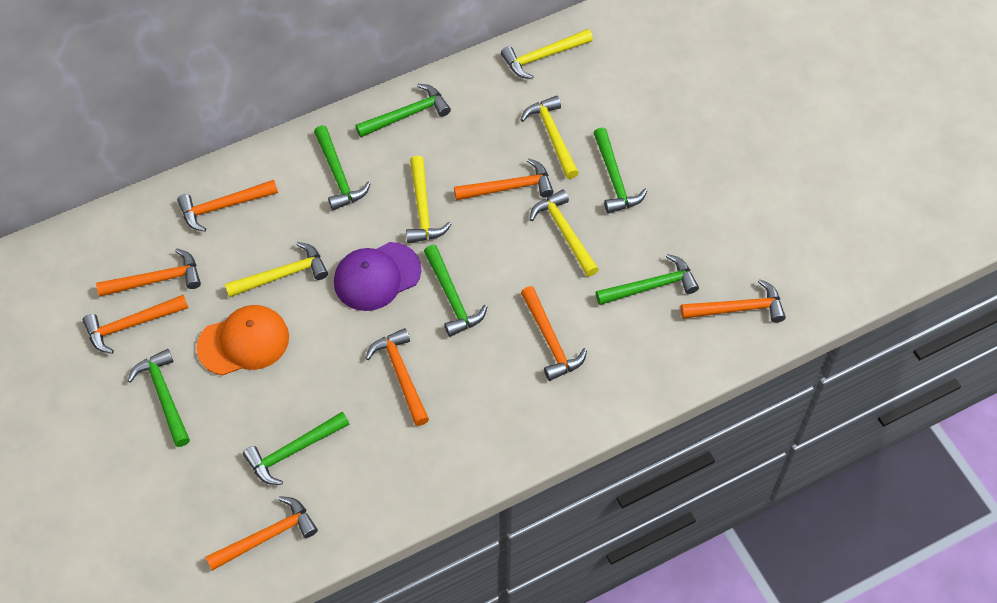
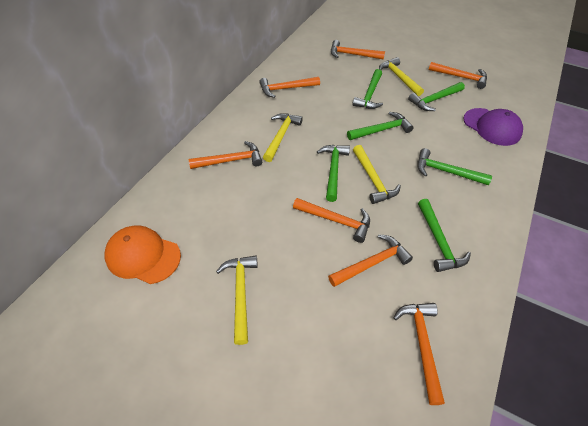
green hammer: [127,349,190,447] [243,412,349,485] [314,125,371,210] [355,84,451,137] [424,245,488,337] [594,127,647,214] [596,254,699,305] = 7 -> [317,145,350,202] [347,112,414,140] [352,69,383,109] [408,82,465,111] [417,148,492,185] [418,199,471,272] = 6
orange hammer: [83,295,188,354] [96,248,201,297] [177,180,278,232] [206,496,318,571] [366,328,429,426] [454,158,554,201] [521,286,587,381] [681,279,786,323] = 8 -> [189,141,262,169] [259,77,320,98] [293,198,370,243] [328,234,413,287] [331,40,385,60] [393,303,445,405] [428,62,487,89] = 7
yellow hammer: [225,242,328,298] [406,156,451,243] [501,29,593,79] [521,96,579,179] [530,189,599,277] = 5 -> [216,255,258,345] [263,113,303,162] [353,145,401,204] [379,57,424,96] = 4

